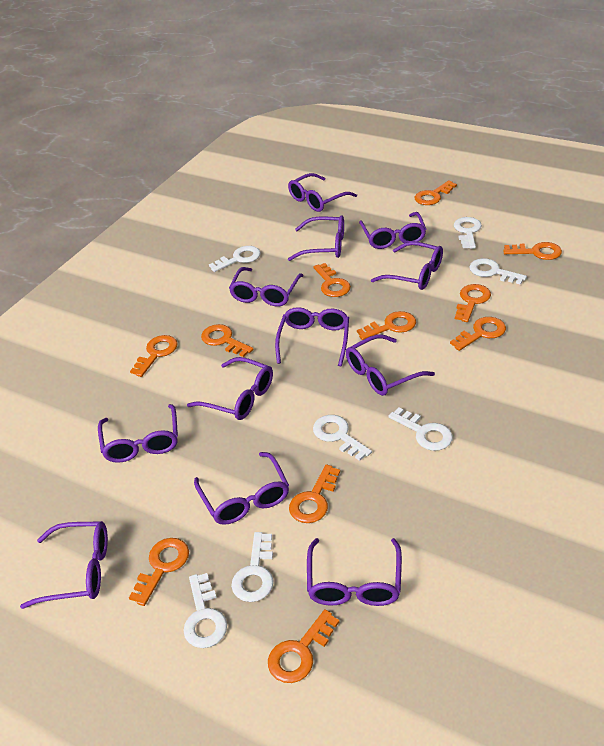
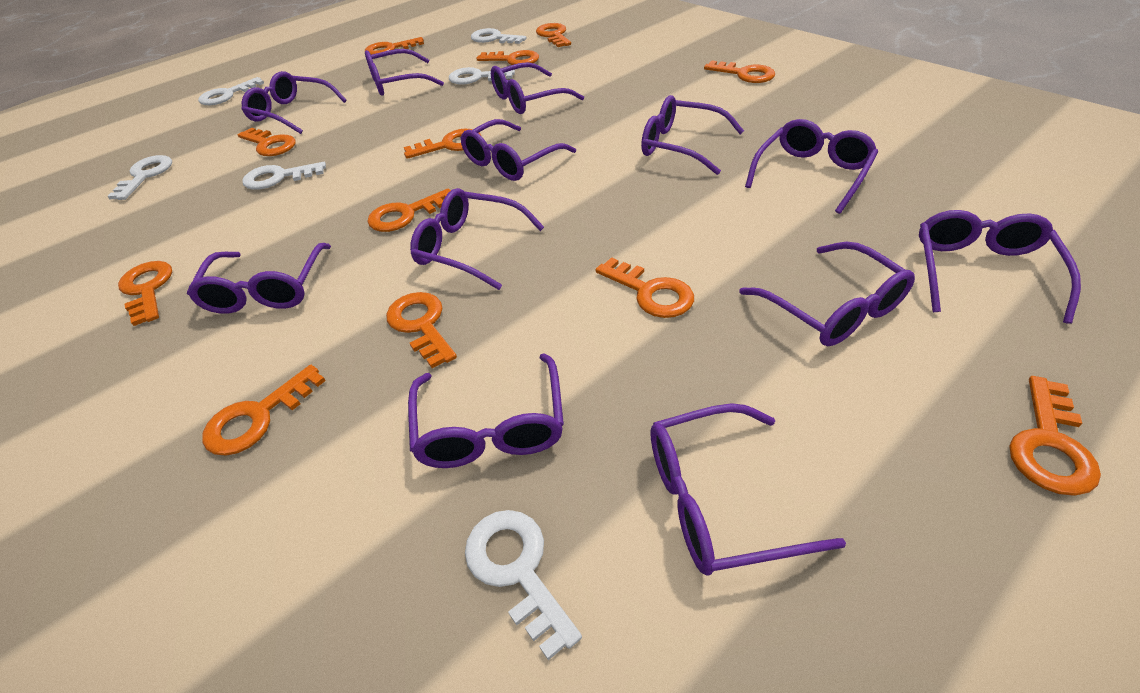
orange key: [129,538,189,606] [130,335,178,377] [201,324,253,357] [268,609,339,683] [289,464,340,523] [314,263,351,297] [357,311,416,340] [415,180,457,205] [450,317,506,351] [455,284,491,322] [503,242,562,260] = 11 -> [118,261,172,326] [202,365,326,456] [237,128,296,156] [365,37,424,55] [368,188,451,232] [386,292,457,368] [404,129,481,159] [476,50,539,65] [536,23,571,47] [596,257,694,318] [704,60,775,83] [1009,376,1101,496] = 12
white key: [184,573,227,648] [209,246,261,272] [231,532,274,602] [313,415,372,461] [388,407,453,451] [454,217,482,249] [469,258,527,285] = 7 -> [107,155,172,200] [198,77,264,105] [242,162,326,190] [449,67,515,85] [465,510,582,660] [471,28,527,44] = 6

